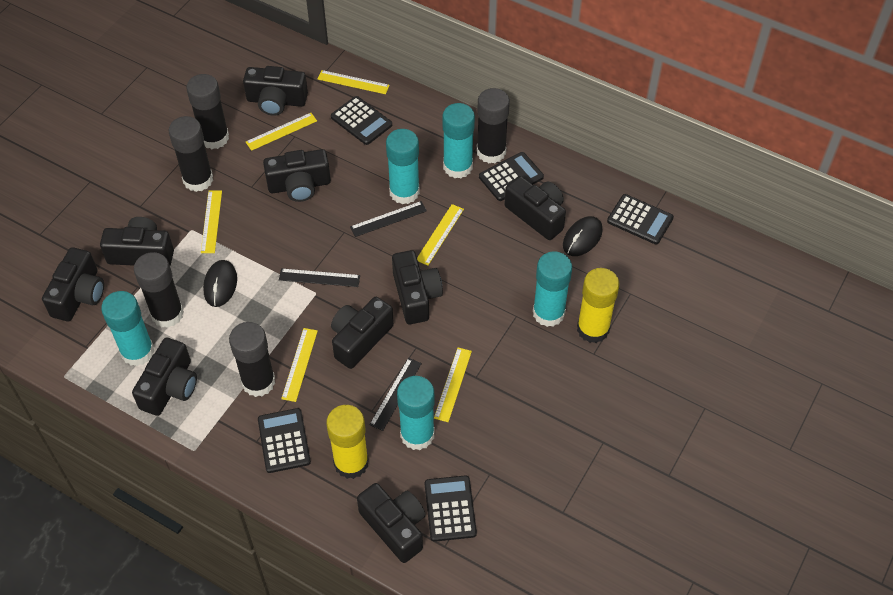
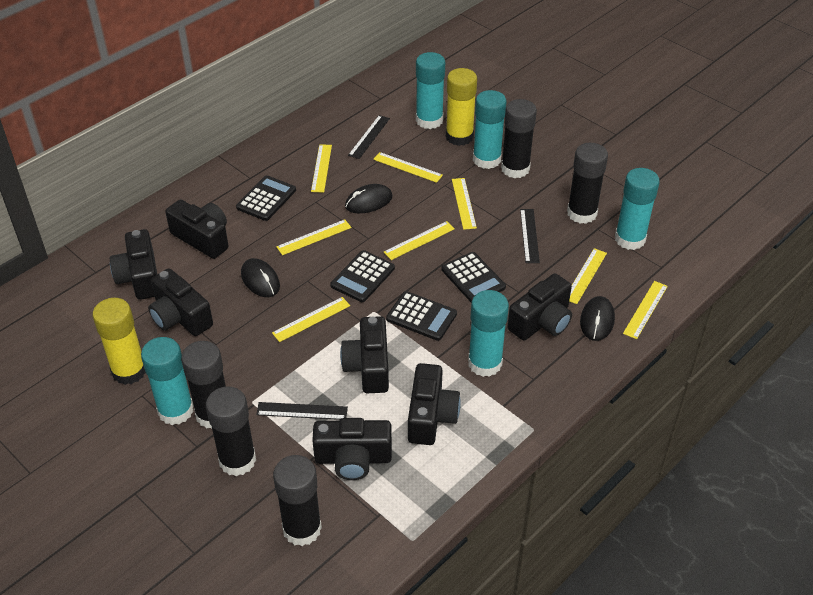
black calculator: [258,408,311,473] [331,96,392,145] [425,475,477,542] [479,152,544,201] [607,194,674,244] = 5 -> [236,175,296,221] [330,250,395,302] [386,291,457,341] [441,252,506,302] = 4
black camera: [42,247,104,321] [100,217,174,266] [132,338,197,416] [243,66,308,116] [263,149,331,202] [331,297,394,369] [357,483,426,563] [392,250,443,324] [504,176,566,240] = 9 -> [110,229,157,300] [148,268,213,336] [165,200,229,259] [312,418,392,480] [340,316,389,393] [408,363,461,445] [507,273,572,340] = 7
black mouse: [203,260,237,307] [563,216,603,256] = 2 -> [241,258,280,297] [345,184,393,213] [580,296,615,341] = 3
yellow ruler: [201,190,222,253] [246,113,317,151] [281,328,318,402] [318,70,390,94] [417,204,464,266] [434,348,472,422] = 6 -> [272,297,350,342] [276,219,351,255] [311,144,332,193] [373,152,443,183] [384,221,455,260] [452,178,477,230] [569,248,607,304] [623,281,668,339] = 8

